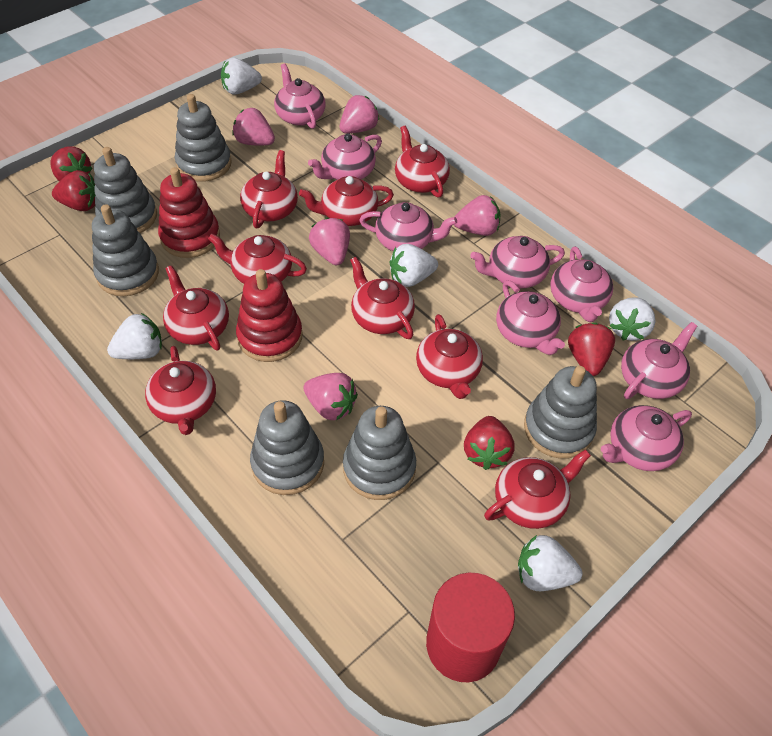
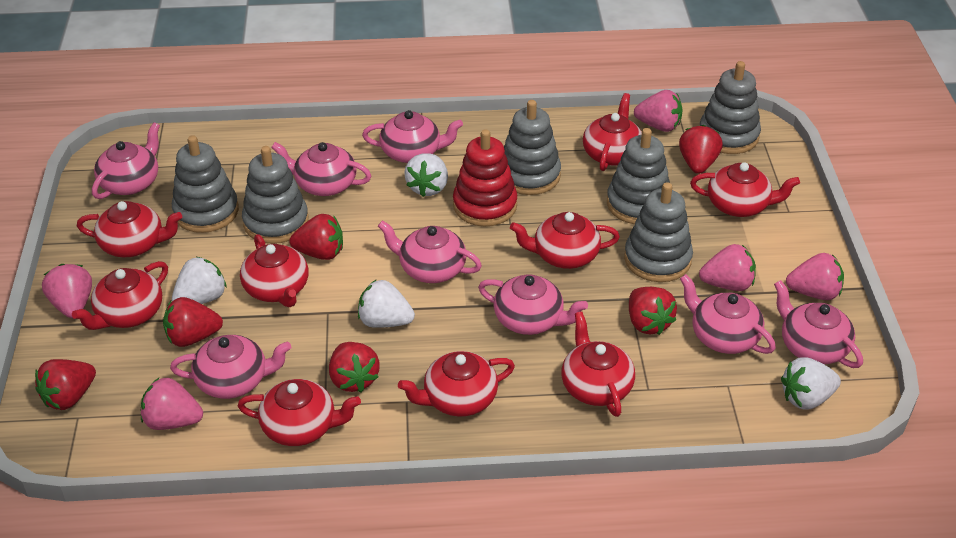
red cylinder: [426,573,515,682] = 1 -> none = 0
red stacking toy: [158,167,220,258] [236,269,303,362] = 2 -> [453,129,517,226] = 1
red strawberry: [50,146,93,181] [52,170,95,211] [464,416,514,470] [568,323,615,376] = 4 -> [35,359,96,410] [163,297,223,347] [289,214,343,260] [329,342,379,393] [629,287,677,335] [679,125,723,174] = 6
white strawberry: [107,313,162,359] [221,58,262,95] [390,244,438,287] [518,535,583,591] [609,297,656,341] = 5 -> [172,257,227,304] [358,279,415,328] [404,153,448,197] [781,357,841,410] = 4

